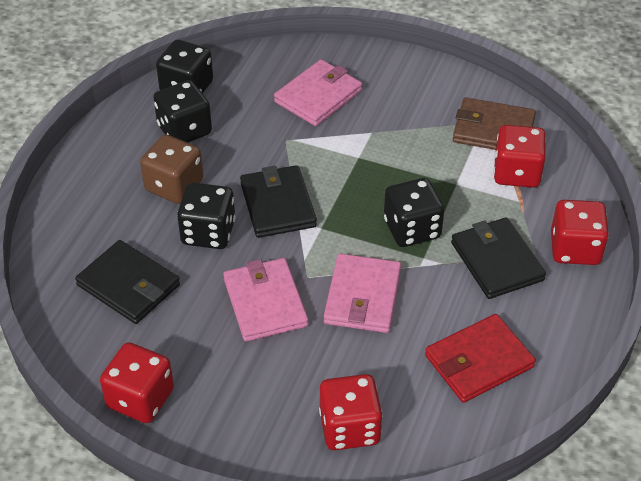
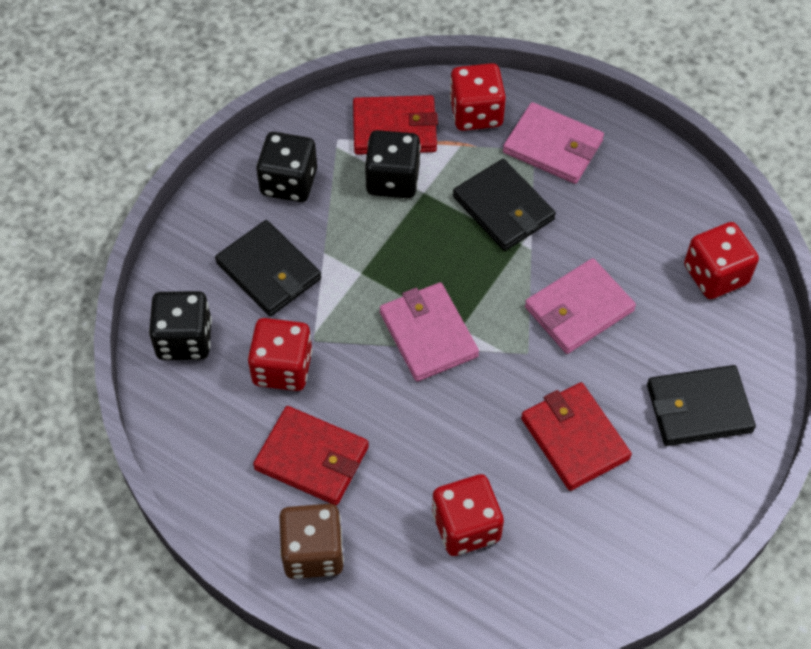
black dice: [153,80,212,143] [156,40,213,94] [177,183,235,249] [384,178,444,247] = 4 -> [149,291,212,360] [256,132,317,202] [365,130,421,198] = 3
brown wallet: [453,97,536,150] = 1 -> none = 0
red wallet: [425,314,536,403] = 1 -> [253,406,369,505] [353,95,438,155] [521,382,632,491] = 3

